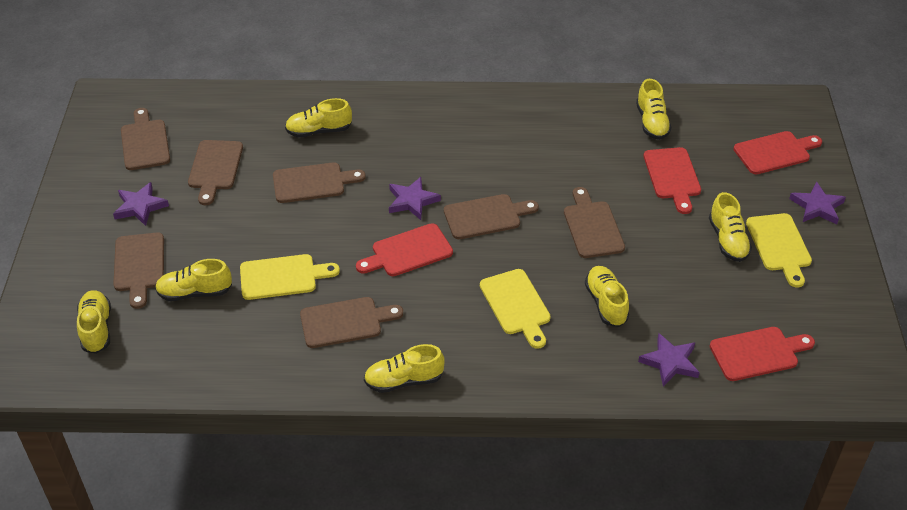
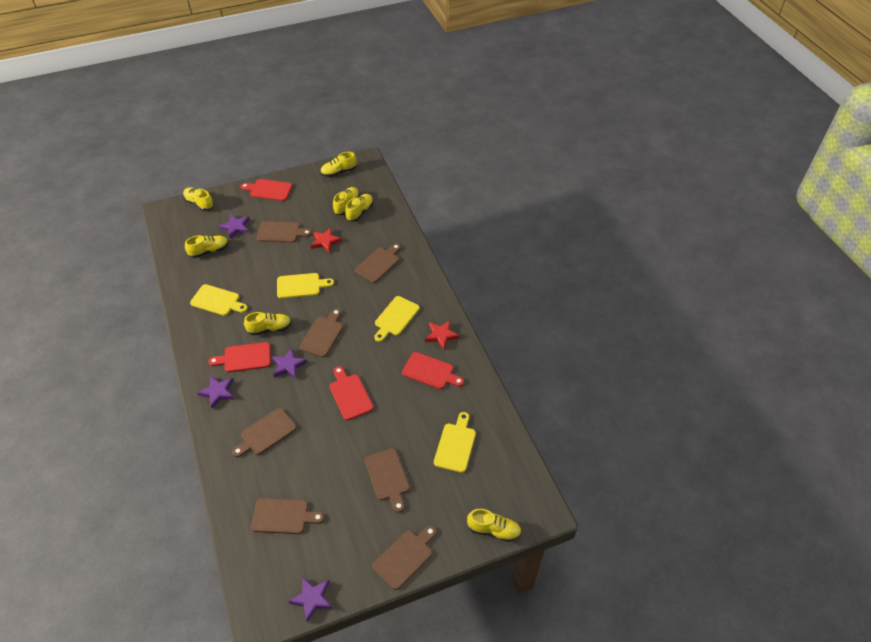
red star: none = 0 -> [311,228,342,253] [425,320,460,350] = 2
yellow cutting board: [240,254,340,300] [480,269,551,349] [746,213,812,287] = 3 -> [190,284,248,316] [277,273,334,298] [374,296,419,342] [434,412,476,473] = 4

